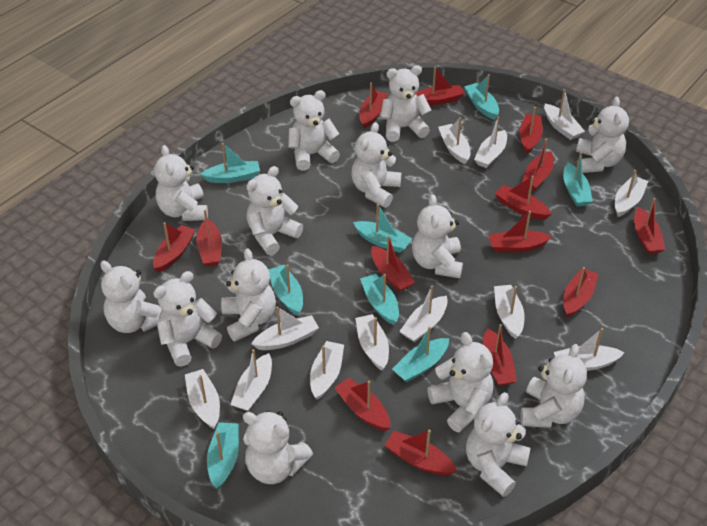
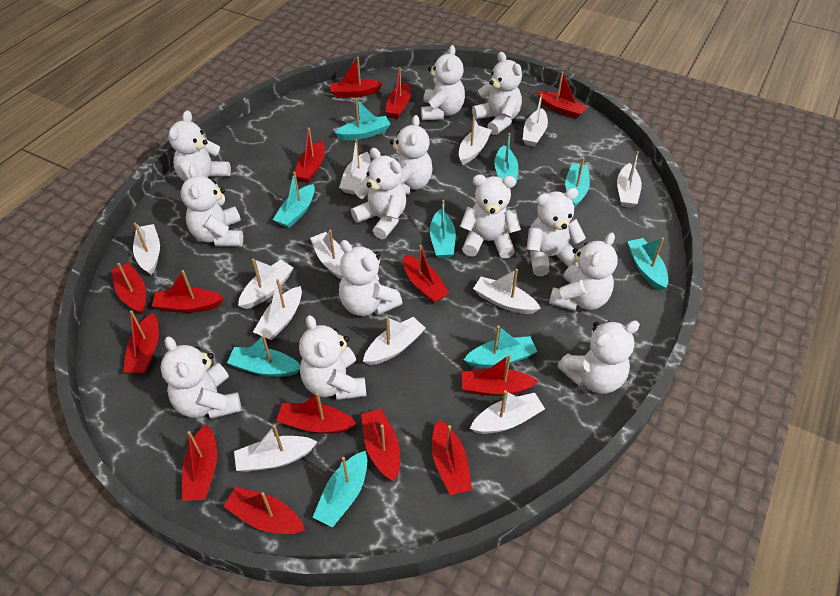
turquoise boat: [201,143,260,183] [207,422,239,489] [268,264,303,316] [353,204,412,253] [360,274,399,325] [392,327,449,382] [464,74,499,120] [563,152,593,206] = 8 -> [227,335,300,377] [273,172,315,228] [312,451,367,528] [335,99,391,140] [430,200,456,258] [464,325,537,368] [494,133,518,185] [565,157,590,207] [627,238,668,290] = 9
white teddy bear: [100,261,162,333] [153,271,222,367] [154,145,208,221] [221,248,276,342] [243,411,313,484] [246,166,303,255] [288,90,340,171] [351,122,401,207] [380,65,431,142] [412,194,463,278] [427,332,493,433] [466,392,531,497] [521,344,587,428] [576,97,629,173] = 14 -> [160,336,241,419] [168,111,231,187] [181,166,243,247] [299,315,366,400] [339,240,402,316] [351,148,406,239] [390,115,433,195] [421,45,465,120] [460,174,521,258] [472,52,522,135] [526,188,586,276] [549,233,618,311] [557,320,640,394] = 13

